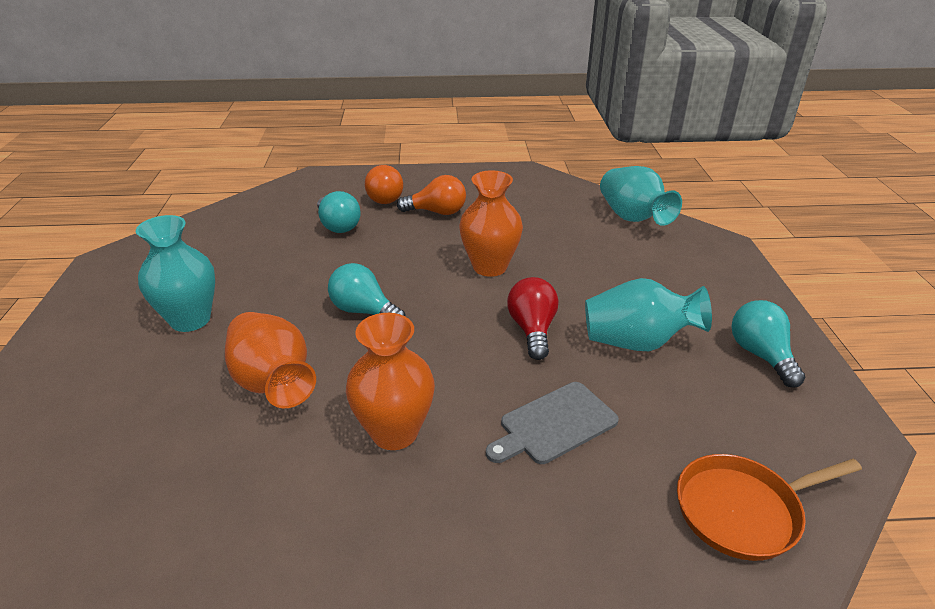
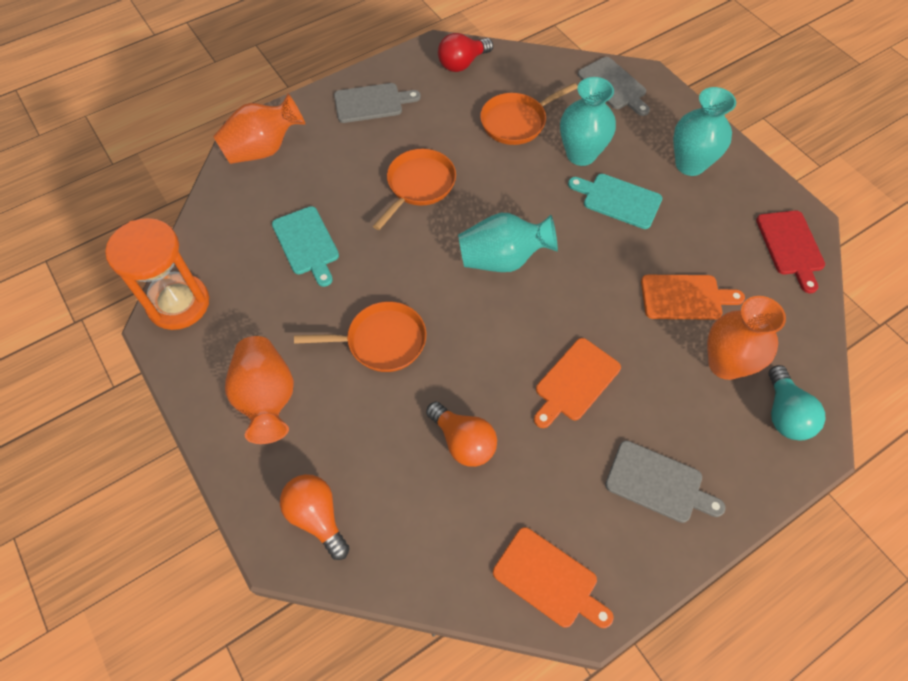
grey cutting board: [486,382,619,464] = 1 -> [334,83,421,123] [578,57,650,116] [605,441,725,523] = 3
orange cutting board: none = 0 -> [493,527,614,628] [534,338,621,428] [641,275,745,320] = 3
orange hourglass: none = 0 -> [105,218,209,330] = 1
orange pan: [677,454,862,561] = 1 -> [294,301,426,372] [373,149,456,230] [480,83,578,145] = 3
red cutting board: none = 0 -> [756,211,825,293] = 1
turquoise cutting board: none = 0 -> [272,206,339,287] [568,174,662,229] = 2
turquoise light bulb: [317,191,361,233] [328,263,405,316] [731,300,805,388] = 3 -> [768,365,825,440] = 1

